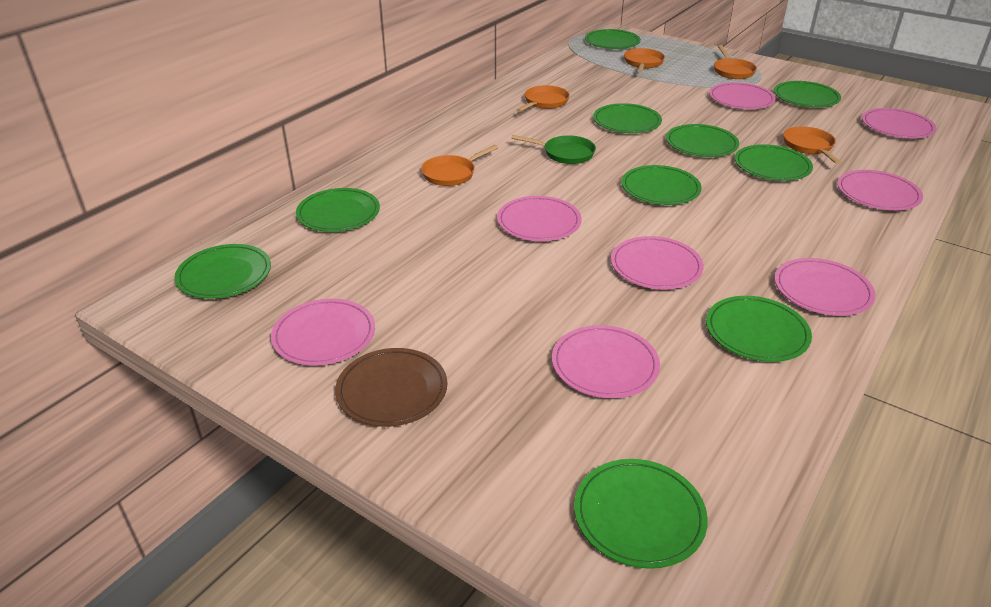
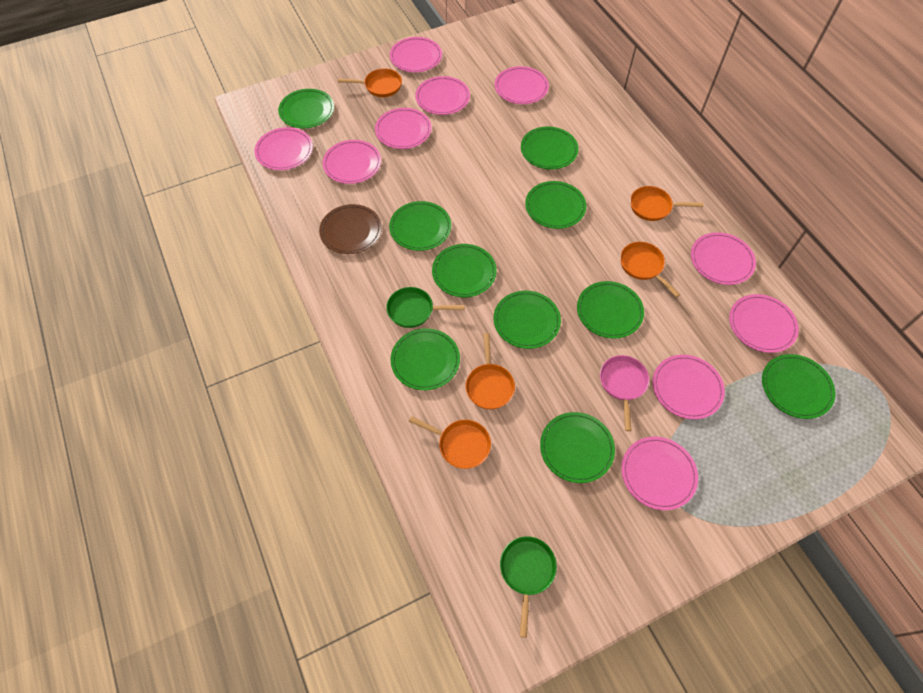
green pan: [511,135,596,164] = 1 -> [386,287,465,328] [500,536,557,638] = 2
pink pan: none = 0 -> [600,355,649,431] = 1
pink plate: [271,299,375,365] [497,196,582,241] [552,325,660,398] [611,236,704,290] [709,82,776,109] [775,258,875,316] [837,170,923,210] [862,108,936,138] = 8 -> [254,127,313,170] [323,140,381,184] [375,108,431,149] [390,37,442,72] [415,76,470,115] [495,66,549,104] [621,437,698,510] [653,355,725,419] [691,232,756,285] [729,294,799,353] = 10

